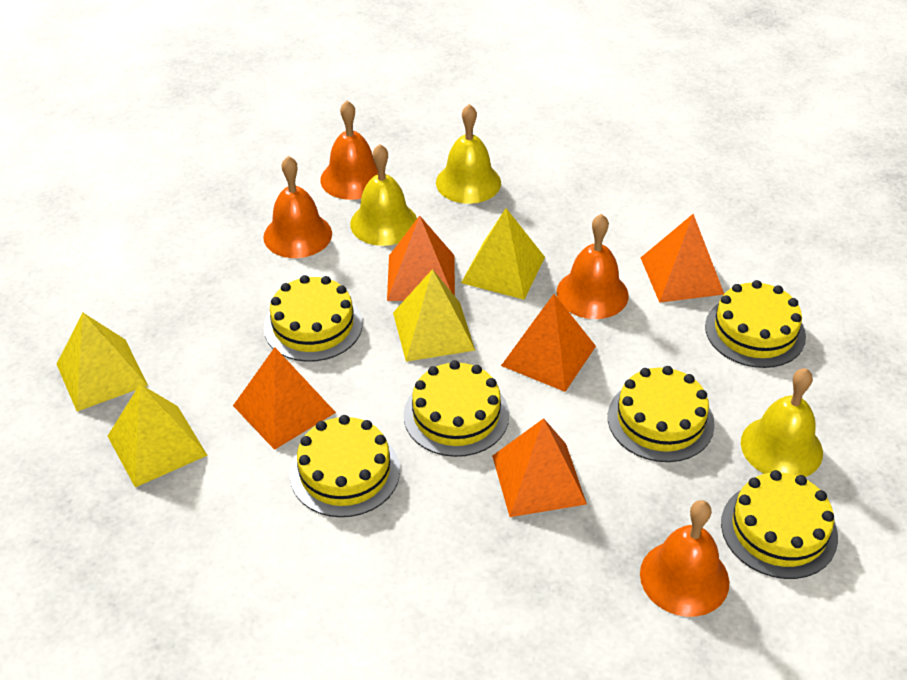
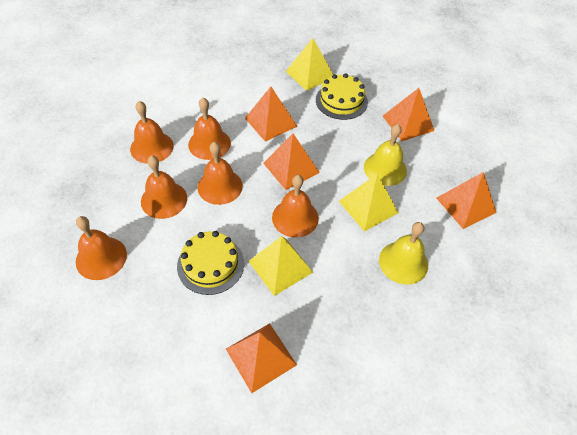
orange bell: [263,156,332,258] [320,100,378,200] [557,214,629,319] [640,500,729,617] = 4 -> [76,216,127,280] [130,101,174,164] [141,155,187,219] [188,98,231,160] [198,142,243,205] [272,175,319,238] = 6
yellow bell: [350,144,417,246] [436,104,501,204] [741,368,823,477] = 3 -> [364,124,407,186] [379,222,428,285] = 2
yellow cake: [264,275,363,362] [290,415,400,517] [404,360,509,457] [608,366,715,462] [705,280,806,368] [721,470,838,579] = 6 -> [177,231,244,295] [316,73,368,120] = 2
yellow pyramid: [57,313,148,412] [108,384,207,488] [393,269,475,362] [461,208,545,299] = 4 -> [249,236,313,296] [286,38,333,91] [339,174,399,232] = 3

